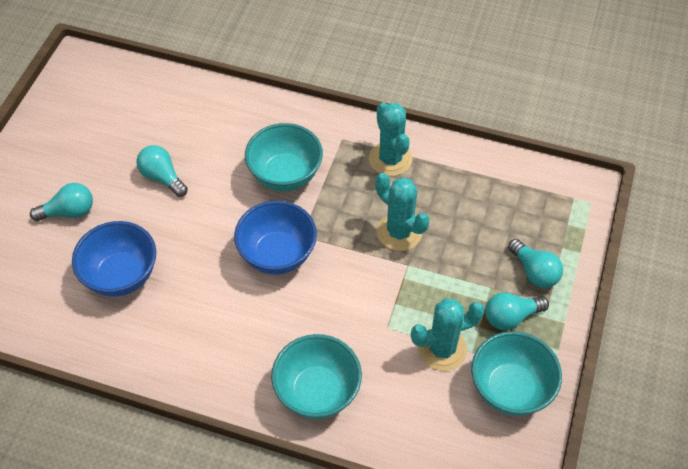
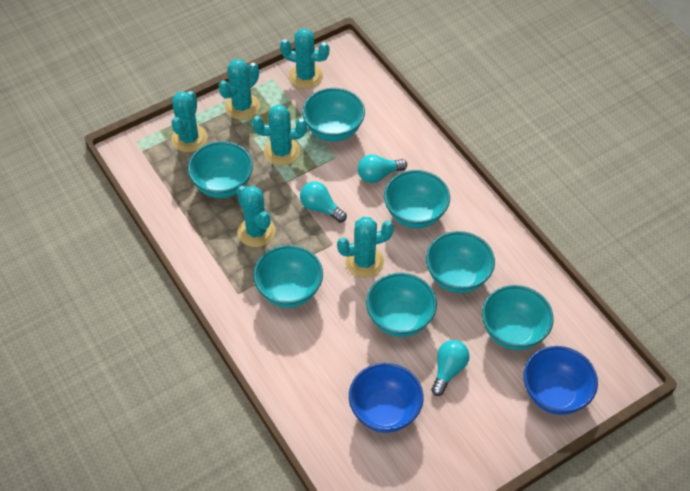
turquoise bowl: [245,123,323,191] [271,334,362,419] [471,331,562,416] = 3 -> [188,141,253,198] [253,245,323,308] [302,88,365,142] [366,273,437,337] [384,170,450,229] [426,231,495,293] [482,285,554,350] = 7
turquoise cactus: [369,103,412,176] [375,173,430,251] [411,298,485,371] = 3 -> [171,91,207,152] [218,59,260,120] [237,186,276,247] [252,104,307,166] [280,28,329,89] [337,217,394,278] = 6
turquoise light bulb: [30,183,93,221] [136,145,188,197] [485,292,549,330] [508,239,563,288] = 4 -> [300,181,347,223] [358,154,407,183] [431,340,470,396] = 3

